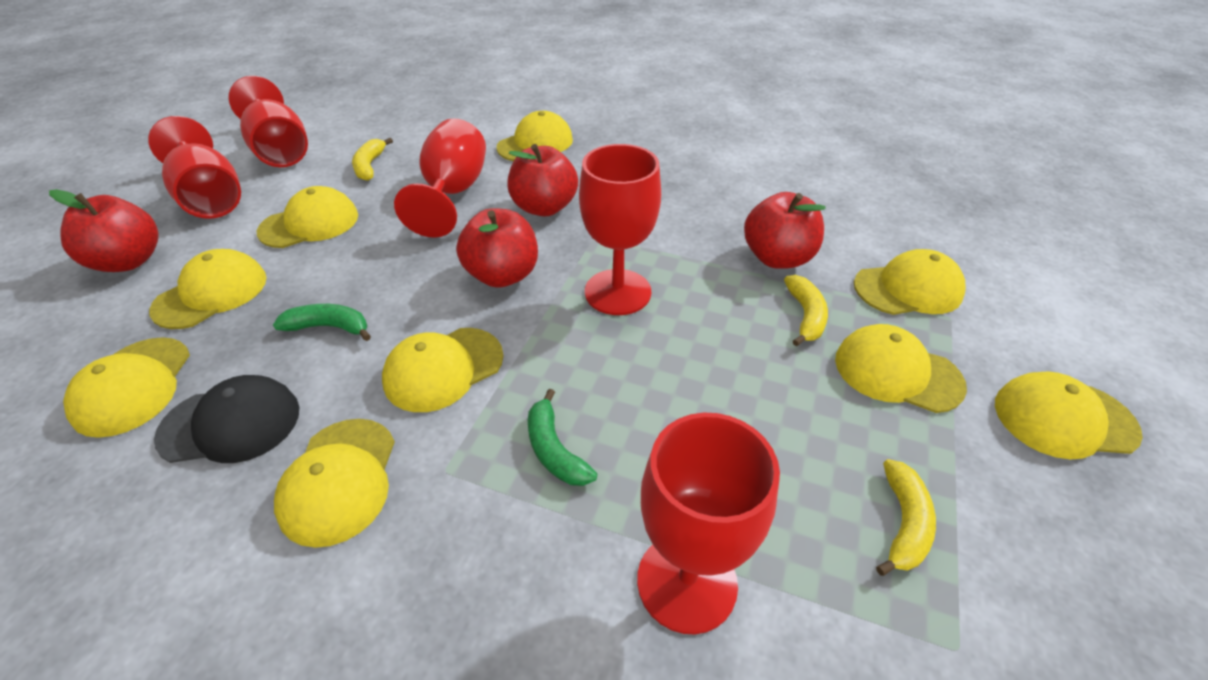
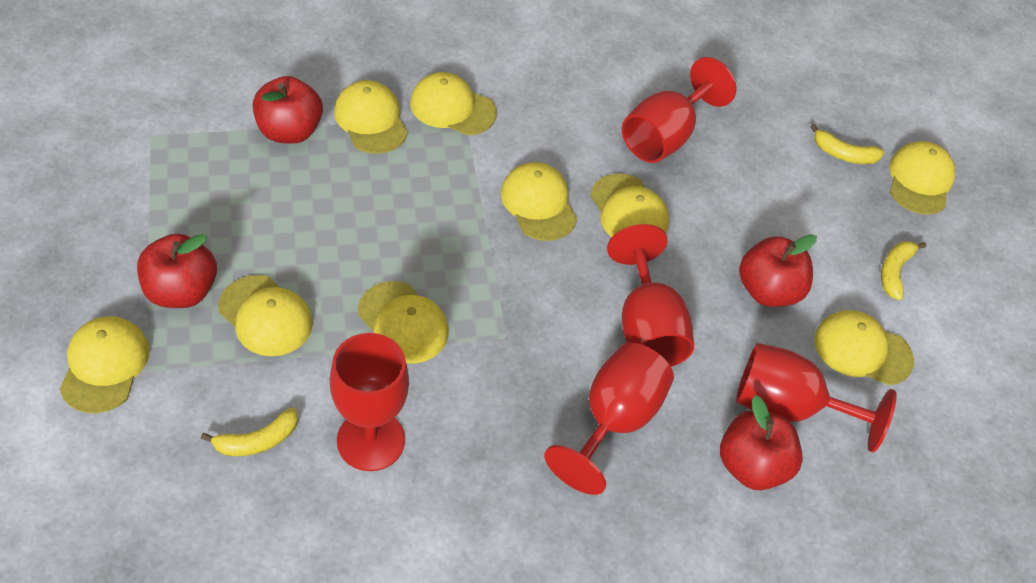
black cap: [154,375,299,463] = 1 -> none = 0
green banana: [273,304,371,341] [528,389,597,486] = 2 -> none = 0

